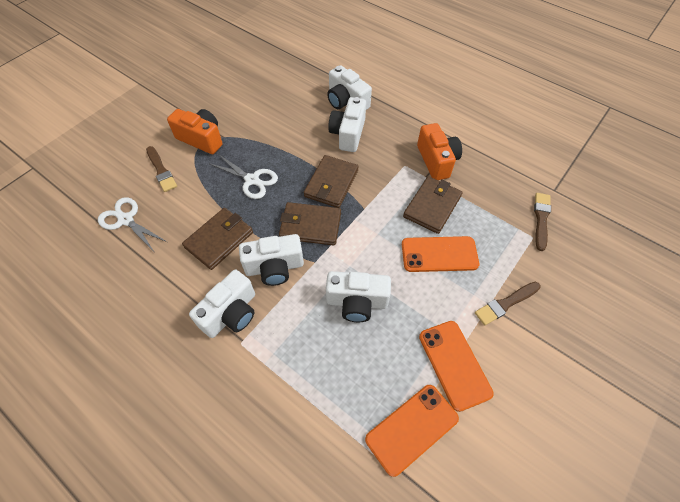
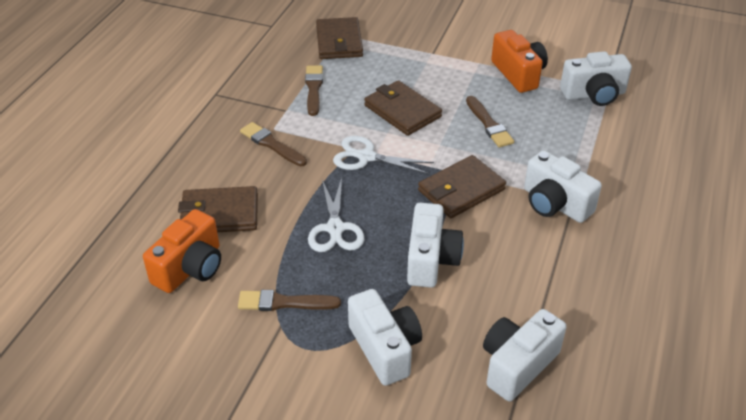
brown brush: [146,146,177,192] [475,282,541,326] [534,193,551,251] = 3 -> [238,290,341,311] [240,122,307,166] [305,65,323,116] [466,96,514,147] = 4
orange phone: [365,385,459,477] [402,236,479,272] [419,321,494,412] = 3 -> none = 0

